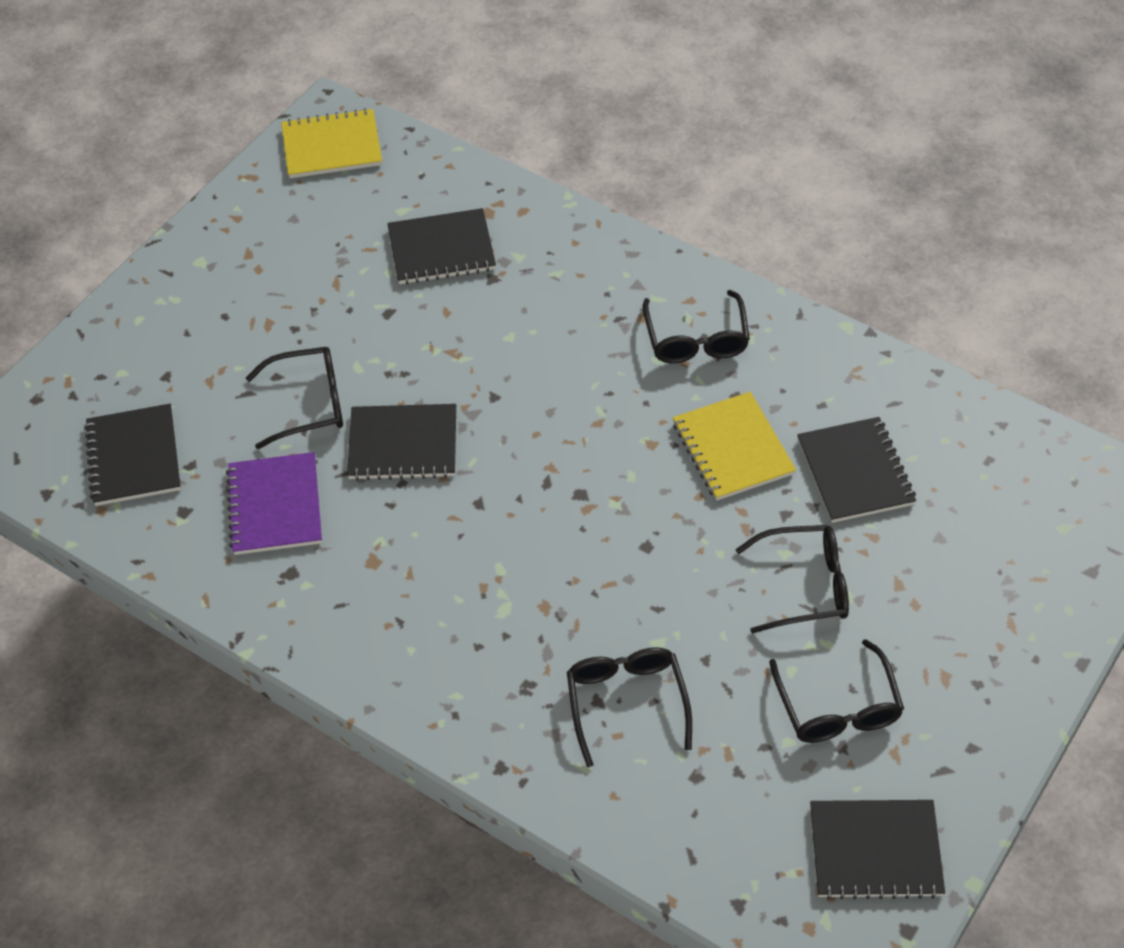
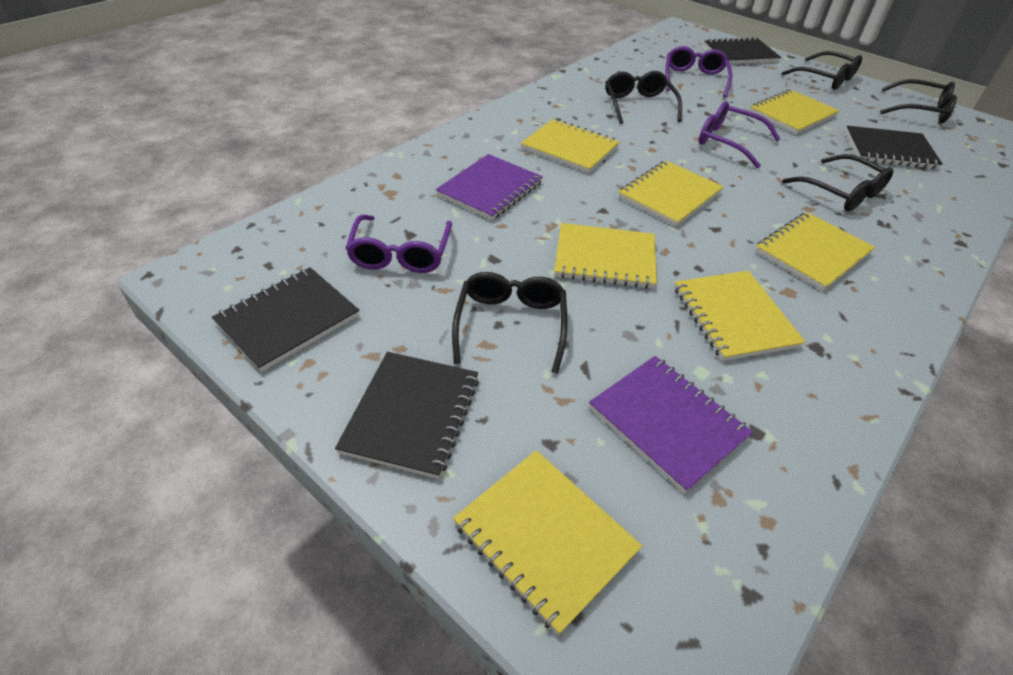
black notebook: [84,404,181,506] [347,404,456,481] [387,208,496,284] [797,417,916,523] [810,800,945,900] = 5 -> [212,267,360,372] [335,352,479,479] [704,37,781,64] [845,126,943,169] = 4
purple glasses: none = 0 -> [345,215,452,273] [666,46,733,97] [699,101,781,168] = 3
purple notebook: [226,452,322,555] = 1 -> [436,154,543,220] [589,356,753,494] = 2
yellow notebook: [281,108,382,178] [673,392,796,501] = 2 -> [453,450,642,635] [521,119,620,173] [554,223,657,289] [618,161,724,226] [674,271,805,361] [750,89,839,134] [755,212,875,291] = 7

